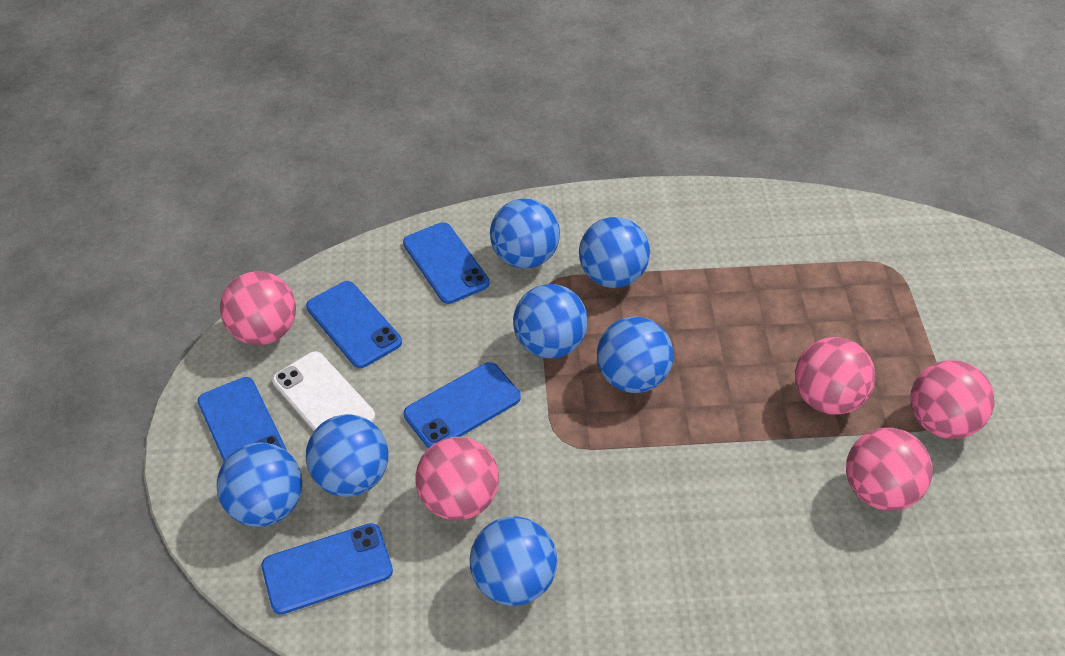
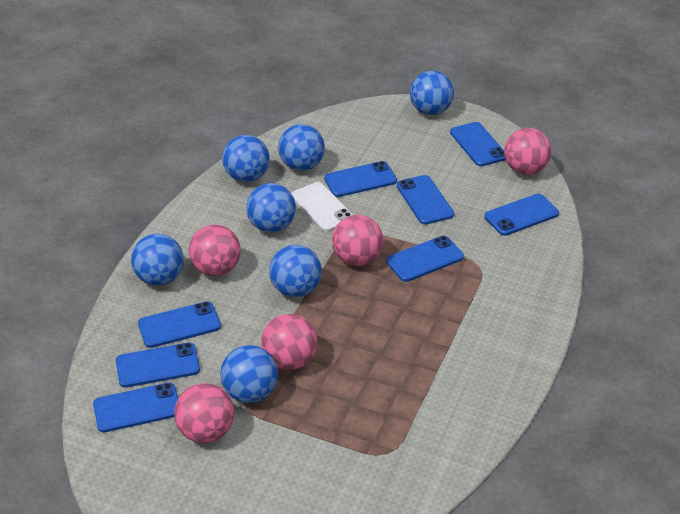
blue phone: [197,377,287,461] [261,523,393,615] [306,281,402,368] [403,222,489,304] [404,362,521,448] = 5 -> [93,383,178,432] [116,343,200,388] [138,301,221,348] [324,161,397,197] [386,236,464,282] [397,175,454,225] [450,122,506,166] [484,194,559,236] = 8

